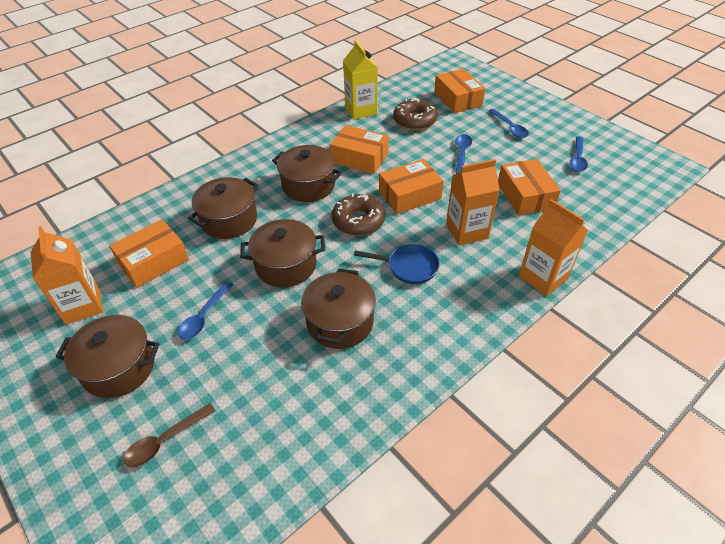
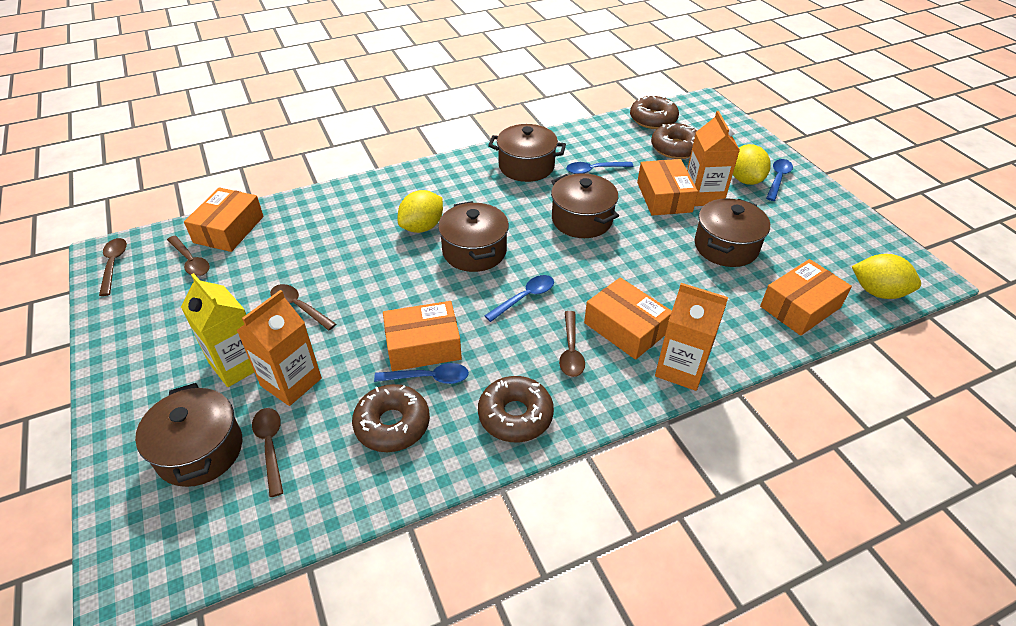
blue pan: [354,244,440,284] = 1 -> none = 0
brown donut: [332,193,385,236] [393,98,438,130] = 2 -> [352,384,430,452] [478,376,554,442] [630,95,679,129] [651,123,697,159] = 4
brown spoon: [123,403,215,467] = 1 -> [99,238,127,296] [167,236,210,276] [252,408,283,497] [270,284,336,330] [559,311,585,377] = 5
yellow lemon: none = 0 -> [398,190,443,233] [733,144,771,185] [851,254,921,299] = 3

